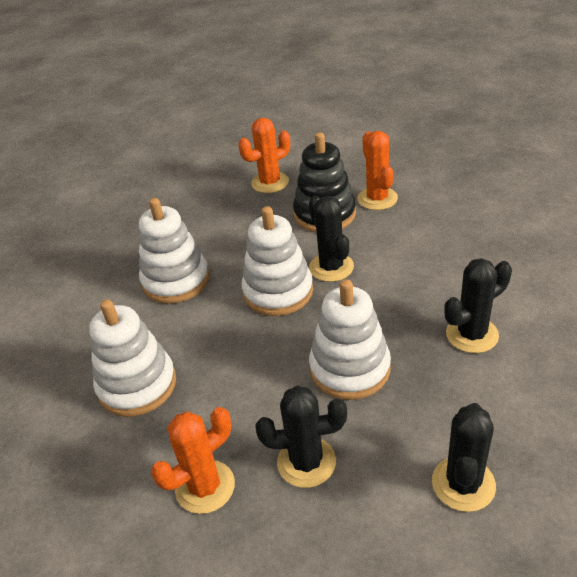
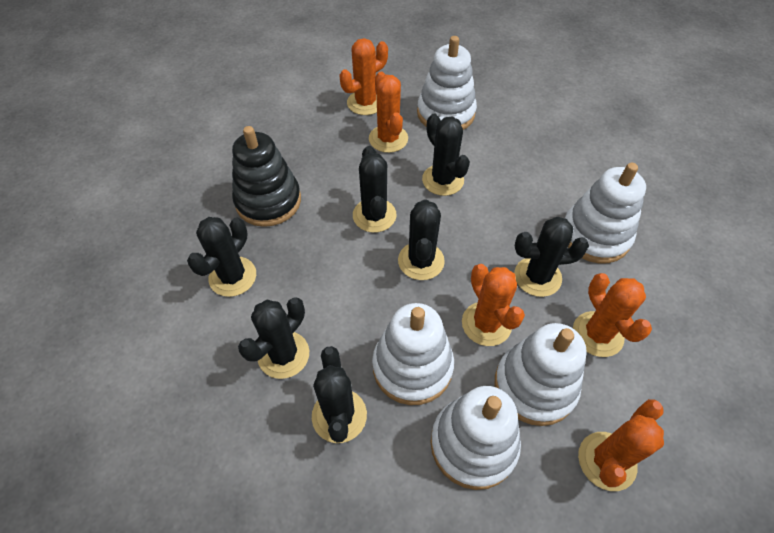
black cactus: [256,386,347,488] [309,196,354,282] [432,403,496,512] [444,258,512,353] = 4 -> [187,217,256,297] [238,298,309,379] [312,346,367,443] [353,146,396,233] [398,199,445,280] [422,114,470,196] [514,217,589,297] = 7
orange cactus: [151,407,235,514] [238,118,290,193] [357,131,398,210] = 3 -> [340,38,388,115] [369,72,408,153] [462,264,525,346] [573,273,652,357] [578,399,664,491] = 5
white stacking toy: [89,299,176,417] [139,198,209,304] [241,206,313,316] [309,279,391,400] = 4 -> [372,303,454,405] [417,36,477,130] [431,386,521,490] [495,323,587,426] [565,163,646,263] = 5

